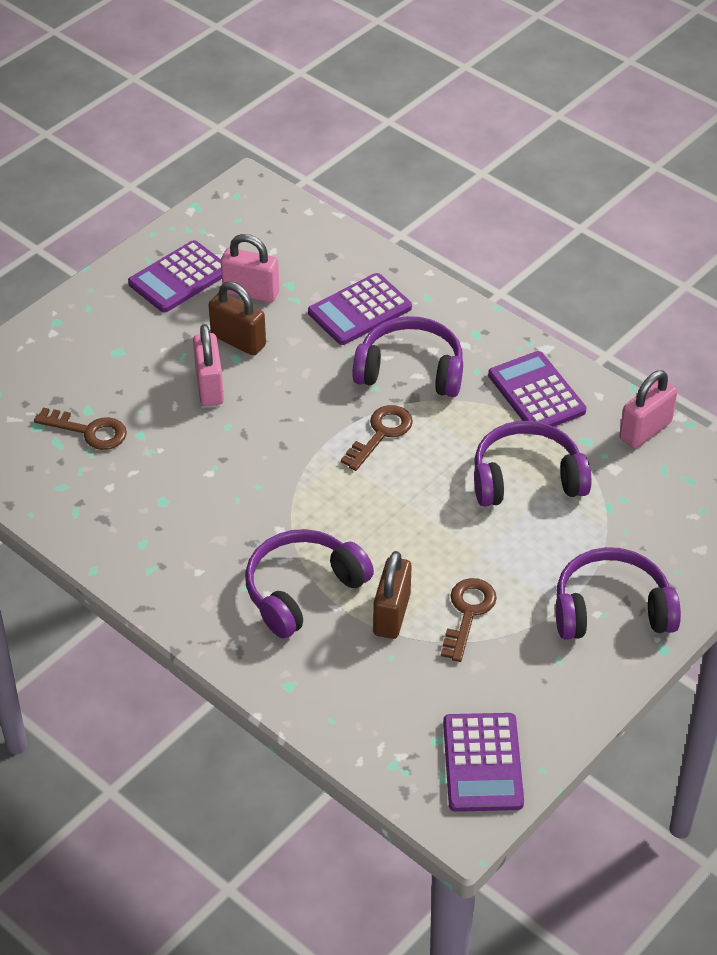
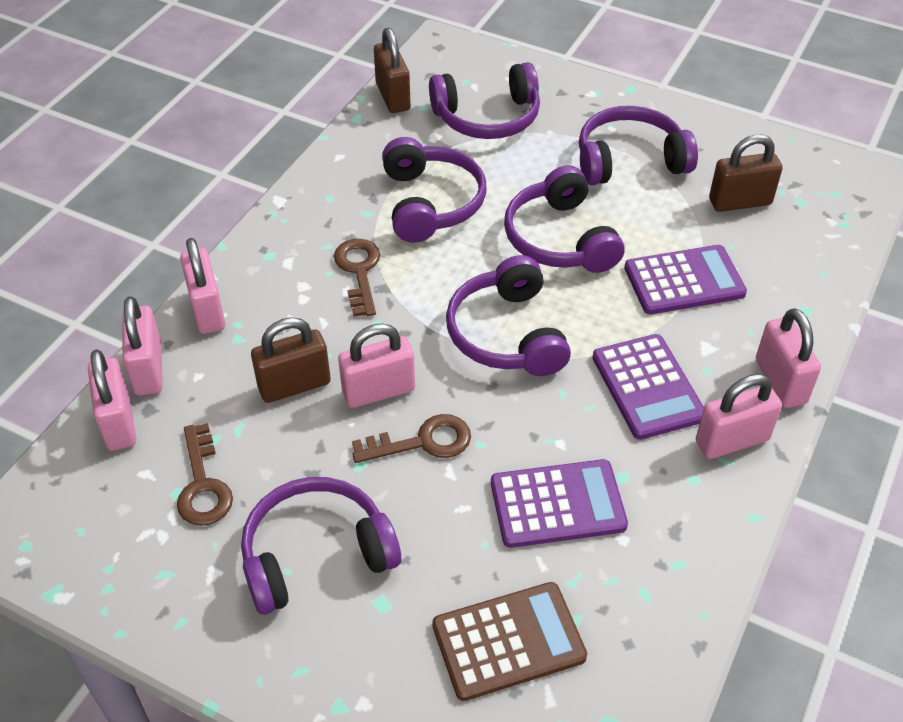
brown calculator: none = 0 -> [432,582,587,701] = 1
brown padlock: [209,281,266,356] [373,551,412,639] = 2 -> [251,317,331,403] [374,28,411,113] [709,134,782,212] = 3
pink padlock: [193,324,224,406] [221,234,279,303] [619,370,678,448] = 3 -> [88,349,136,451] [122,296,163,396] [180,238,225,334] [338,323,415,408] [696,374,782,459] [756,308,821,408] = 6
purple calculator: [128,240,222,313] [308,273,412,345] [443,713,524,812] [488,351,586,427] = 4 -> [491,459,628,548] [592,334,704,440] [624,245,747,315] = 3
purple headphones: [245,529,374,638] [352,316,463,397] [474,421,591,507] [555,547,681,639] = 4 -> [241,477,401,615] [382,137,487,242] [429,62,540,139] [446,255,571,376] [504,165,625,273] [579,106,698,185] = 6

